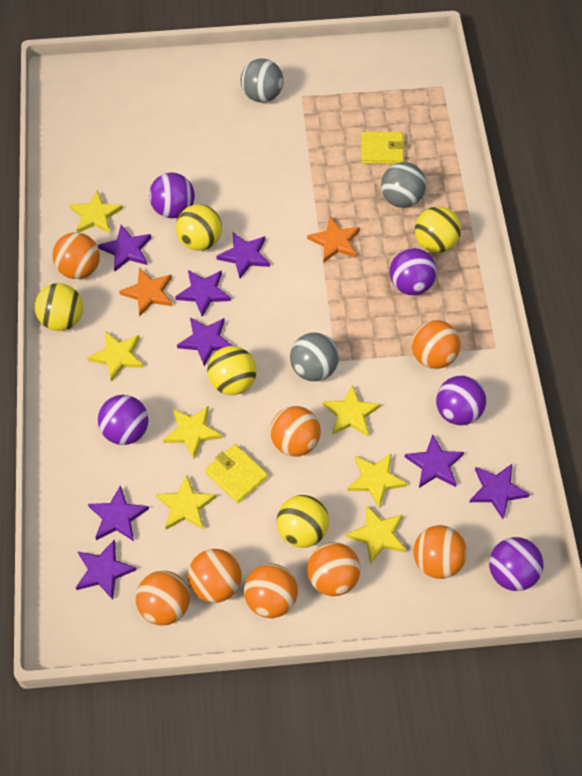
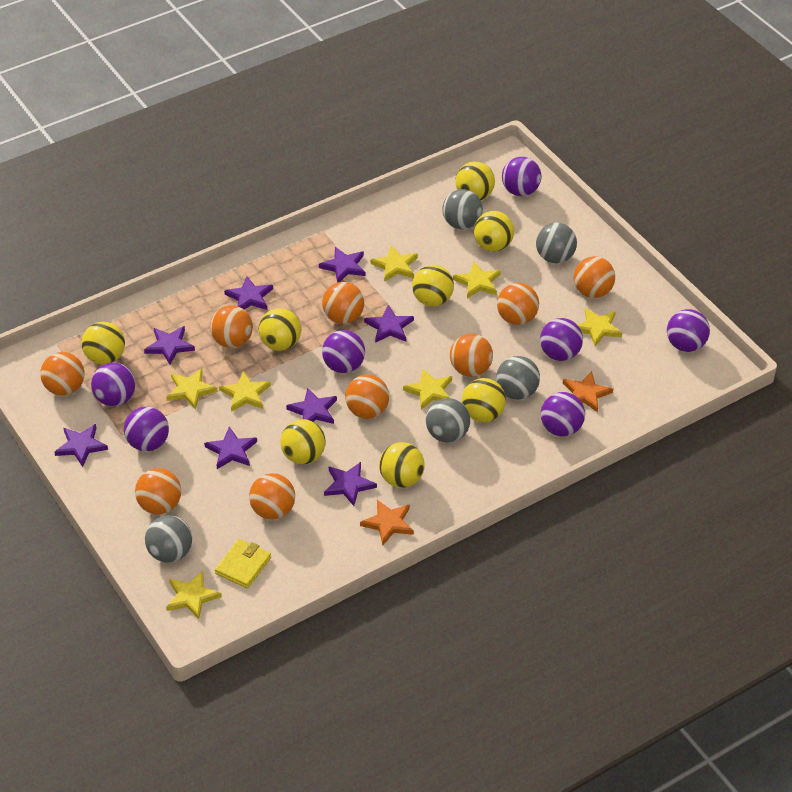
grey ball: [241,59,284,102] [290,333,339,381] [381,162,426,208] = 3 -> [145,515,192,563] [426,398,470,443] [442,189,483,229] [496,356,540,400] [536,223,577,263] = 5
orange ball: [52,232,100,279] [136,571,190,626] [188,549,242,603] [244,563,298,618] [270,406,321,456] [307,542,361,596] [412,320,461,369] [413,525,467,579] = 8 -> [40,352,84,396] [135,468,181,514] [210,305,253,348] [249,473,295,520] [322,282,364,324] [345,375,389,419] [450,334,493,377] [497,283,539,325] [574,256,615,298] = 9
purple ball: [98,395,148,445] [149,172,195,218] [390,248,437,295] [436,376,486,425] [489,537,543,591] = 5 -> [91,362,135,406] [124,407,169,451] [322,330,365,373] [502,157,541,196] [540,318,583,361] [541,392,585,436] [667,309,710,352] = 7
yellow ball: [34,283,83,331] [176,204,222,251] [207,346,257,395] [277,495,329,548] [415,206,461,253] = 5 -> [81,322,125,365] [259,308,301,351] [280,419,326,464] [379,442,425,488] [412,265,454,307] [455,162,495,200] [462,378,506,422] [474,211,514,252] = 8
yellow wallet: [205,444,268,503] [361,132,405,164] = 2 -> [215,539,271,588] = 1

